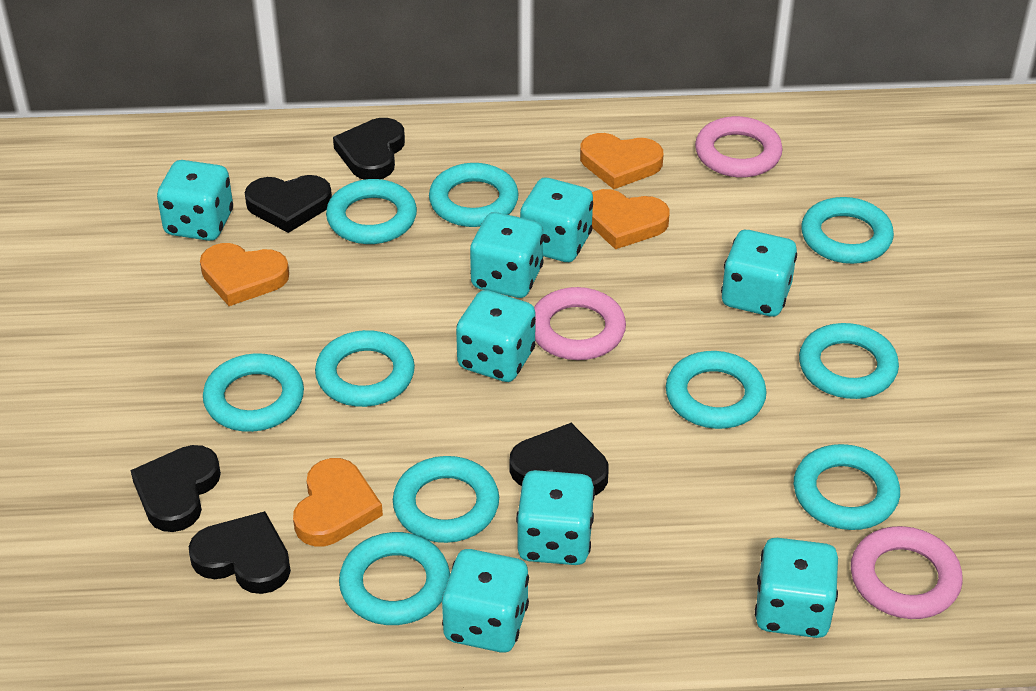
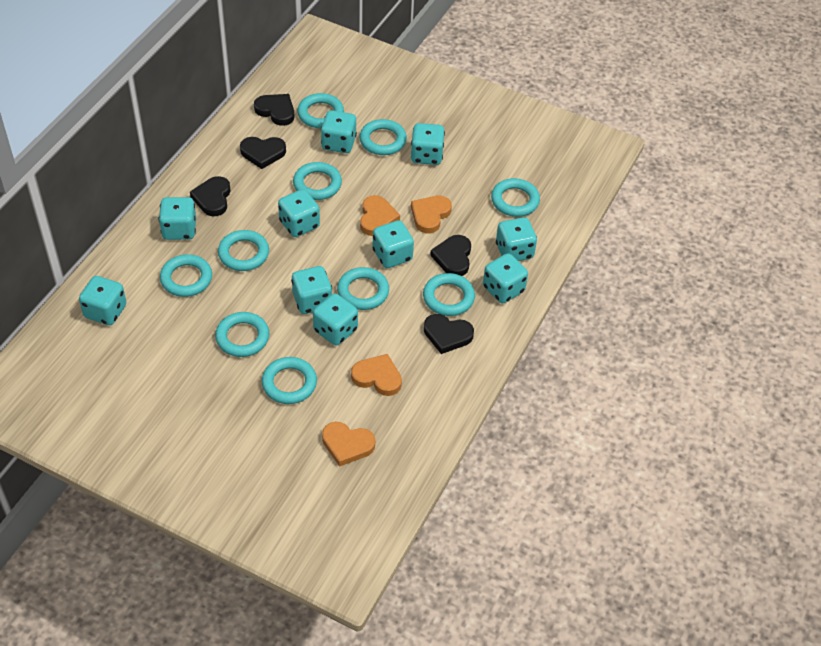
pink ring: [534,287,626,360] [695,116,783,177] [851,526,963,619] = 3 -> none = 0
turquoise dice: [157,160,233,241] [442,549,529,653] [456,290,536,382] [470,212,544,298] [516,470,595,565] [520,178,593,262] [721,230,797,317] [755,538,838,638] = 8 -> [79,276,126,325] [159,197,196,240] [278,189,320,237] [291,266,332,314] [313,294,358,346] [321,110,357,153] [373,220,414,268] [411,123,445,165] [483,253,528,303] [496,217,537,261] = 10

